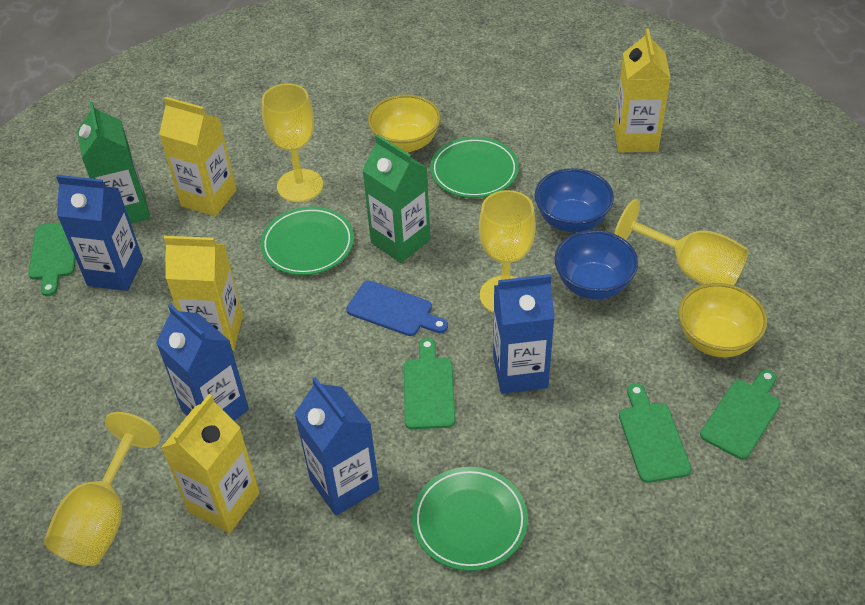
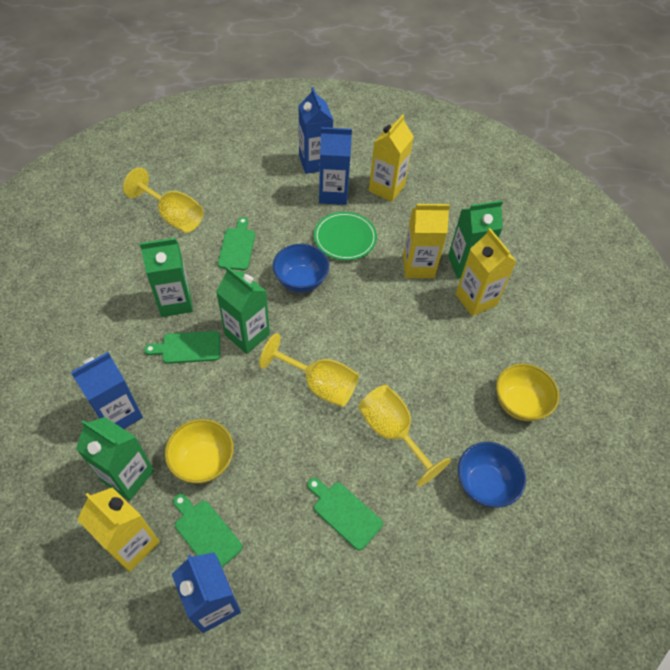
blue cutting board: [346,281,448,336] = 1 -> none = 0
green carton: [77,102,150,224] [362,134,430,263] = 2 -> [76,417,154,500] [139,238,193,317] [216,266,270,354] [448,200,503,278] = 4
green plate: [260,206,354,275] [412,467,528,571] [430,137,519,198] = 3 -> [314,212,377,260] = 1
yellow goblet: [44,412,160,566] [262,83,323,202] [479,190,536,313] [614,199,749,285] = 4 -> [123,168,204,233] [259,333,359,407] [358,385,451,487] = 3

